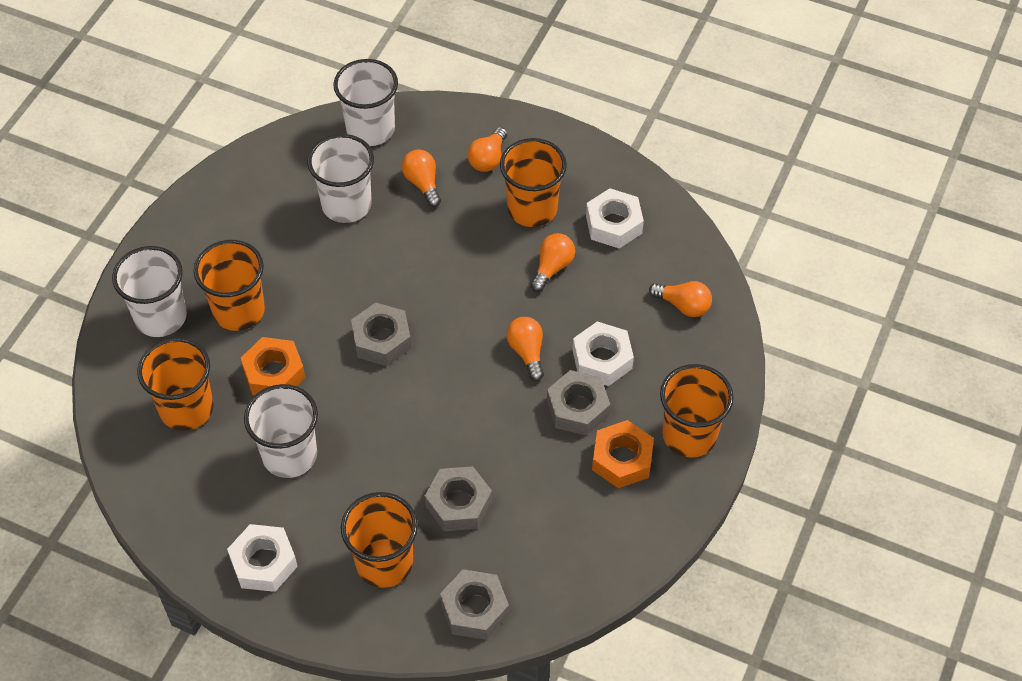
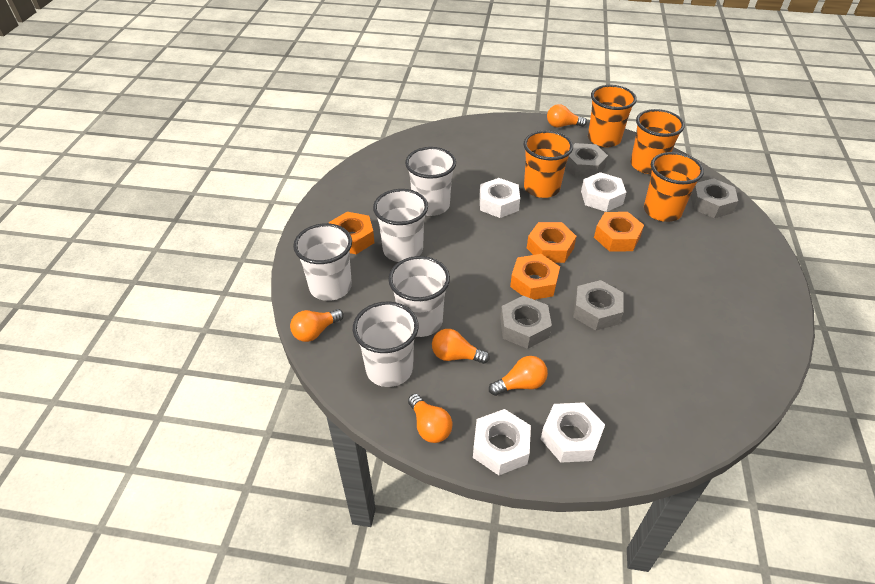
orange cup: [137,338,214,431] [194,240,265,331] [341,492,418,588] [500,138,567,227] [660,364,734,458] = 5 -> [523,130,573,198] [588,85,637,147] [631,109,685,174] [644,152,704,222] = 4
orange nut: [241,337,305,395] [592,420,654,488] = 2 -> [329,212,374,254] [510,254,560,300] [527,222,577,263] [594,212,644,251] = 4
white cup: [112,246,187,337] [244,384,318,478] [307,134,374,223] [333,59,398,146] = 4 -> [293,223,352,301] [353,301,419,387] [373,189,428,262] [388,256,450,337] [405,147,456,216] = 5
white nut: [227,524,298,592] [573,322,634,386] [586,188,644,249] = 3 -> [473,409,531,475] [479,178,520,218] [541,402,605,463] [581,172,626,212] = 4

